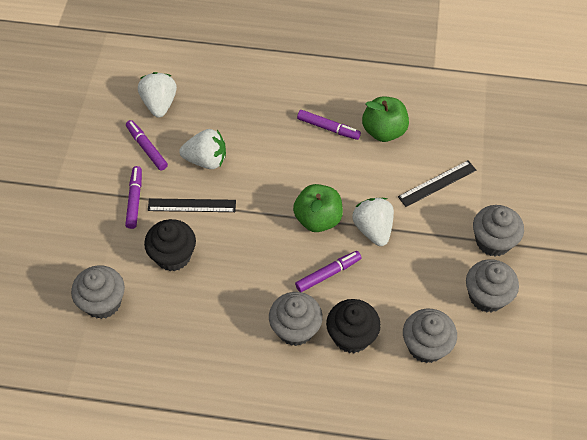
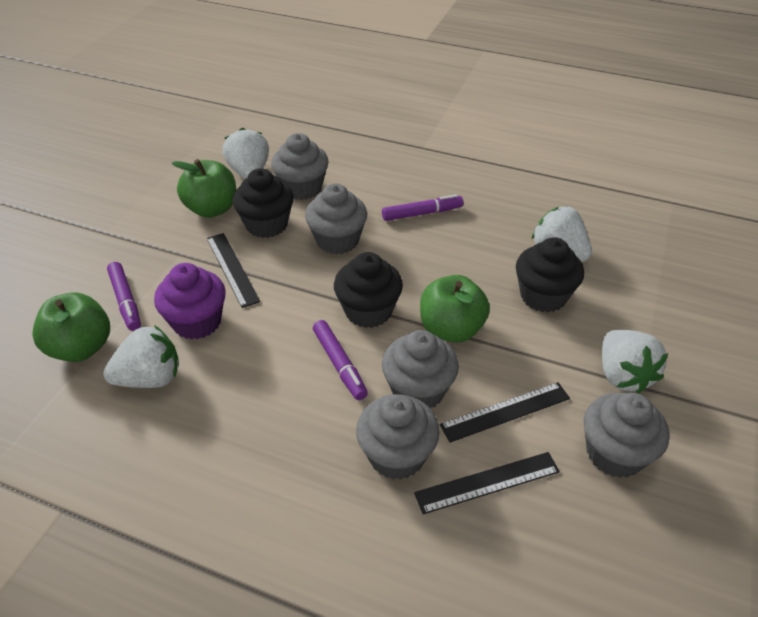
black cupcake: [144,219,196,271] [326,299,381,353] = 2 -> [232,168,294,238] [334,252,403,328] [516,237,584,312] = 3
black ruler: [148,198,236,212] [398,160,476,207] = 2 -> [207,233,260,308] [414,452,560,514] [440,382,570,443] = 3
green apple: [293,184,343,232] [362,96,409,142] = 2 -> [32,292,110,362] [172,159,236,218] [420,275,490,343] = 3
purple cupcake: none = 0 -> [154,263,226,340] = 1
purple marker: [125,166,142,229] [126,120,168,171] [295,251,361,292] [297,110,361,140] = 4 -> [107,262,141,331] [313,320,368,400] [382,194,463,221] = 3
white strawberry: [138,72,177,117] [179,129,226,169] [352,198,394,246] = 3 -> [103,325,179,388] [222,128,269,179] [531,206,592,262] [602,330,668,394] = 4

